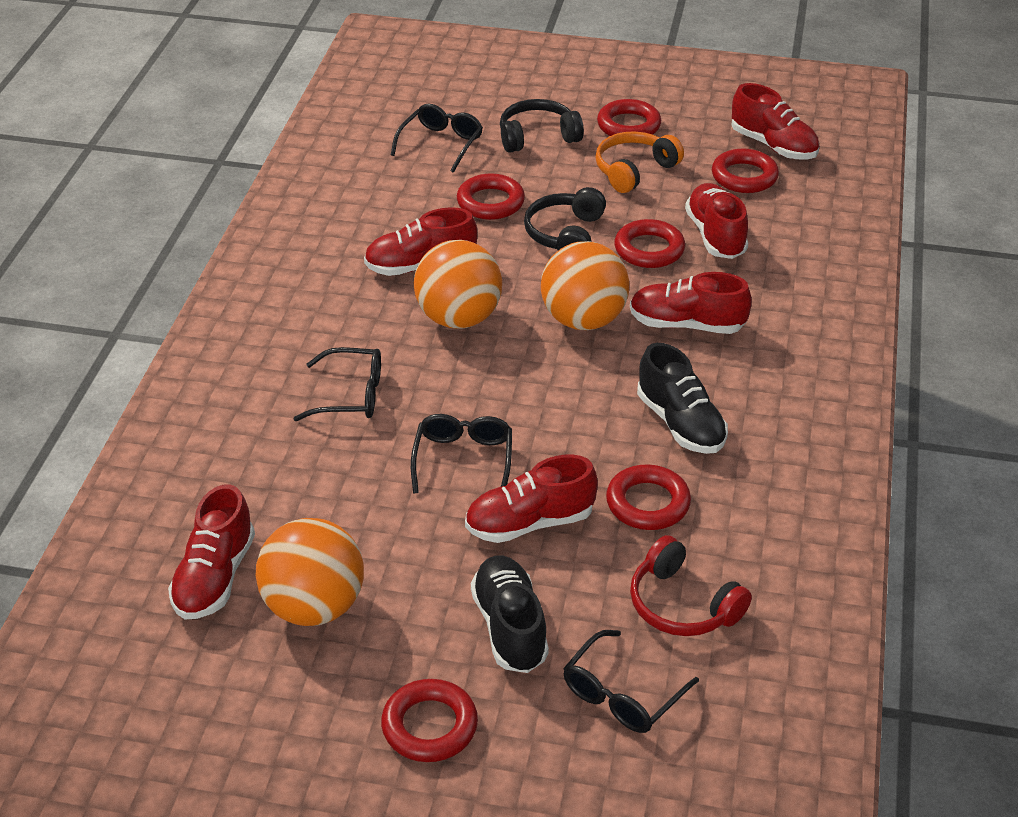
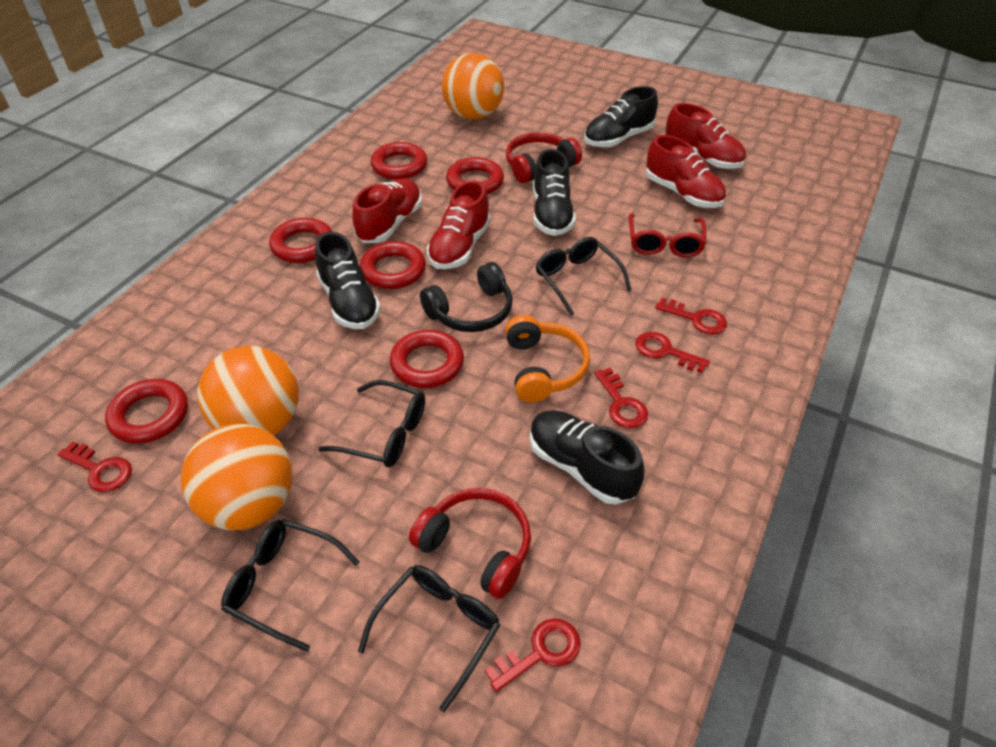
black headphones: [500,99,584,153] [524,187,606,250] = 2 -> [420,262,513,332] = 1
black shoe: [471,555,549,673] [637,343,728,454] = 2 -> [315,232,381,329] [530,410,644,504] [533,149,576,236] [584,86,658,148] = 4
red glasses: none = 0 -> [629,213,706,258] = 1
red headphones: [630,535,752,636] = 1 -> [409,488,531,599] [506,132,582,183] = 2
red key: none = 0 -> [57,441,132,492] [485,618,581,692] [594,368,648,428] [635,331,710,373] [655,298,727,335] = 5
red shoe: [168,484,255,619] [364,207,477,276] [465,455,598,543] [630,272,752,334] [685,183,748,259] [732,83,819,159] = 6 -> [352,179,422,243] [427,181,491,269] [646,135,726,208] [666,103,746,169] = 4

